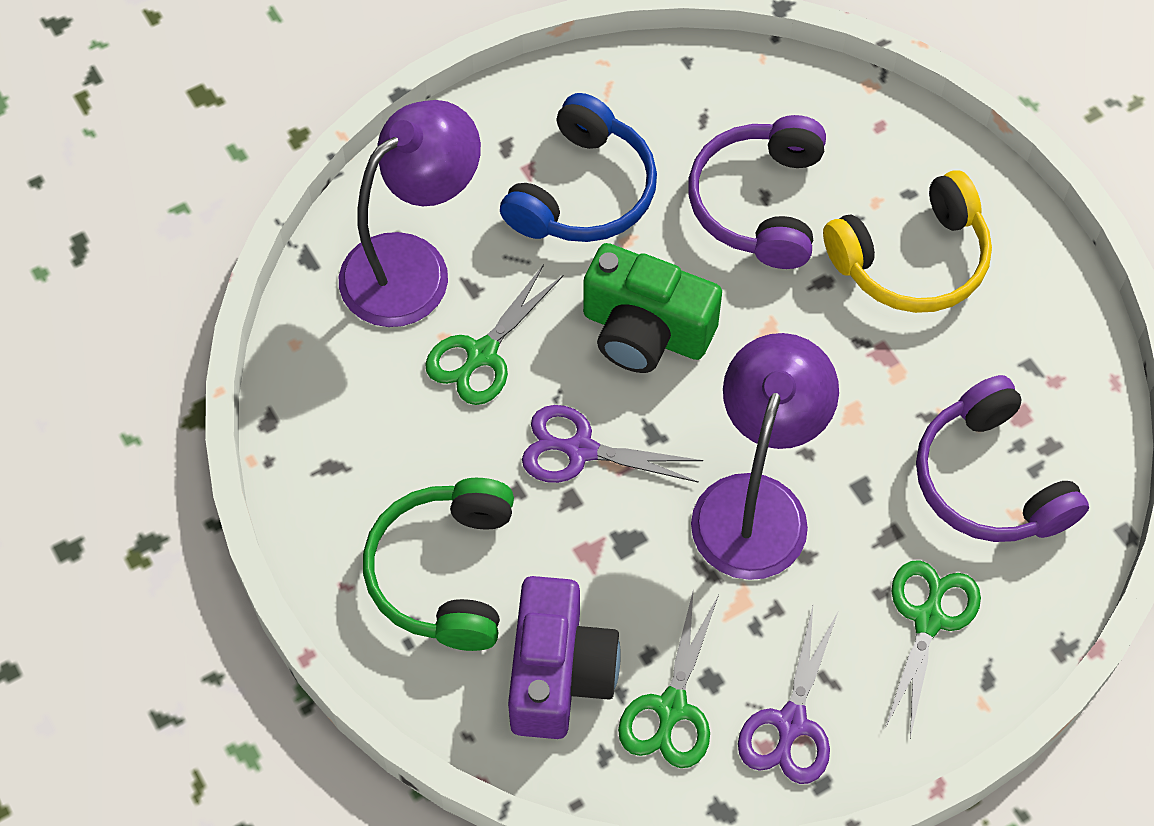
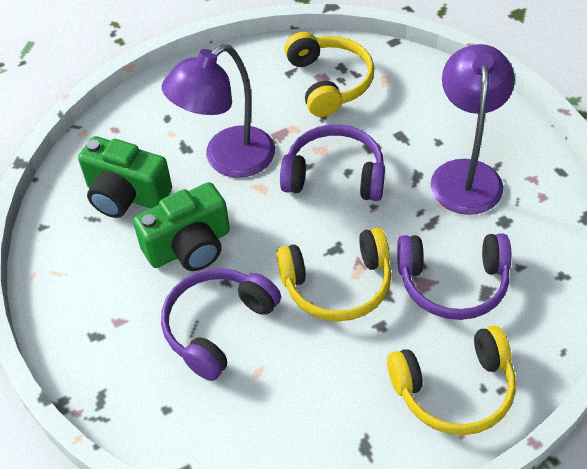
blue headphones: [500,93,657,242] = 1 -> none = 0
green camera: [583,243,722,373] = 1 -> [78,136,172,218] [133,182,230,271] = 2
green headphones: [363,478,514,651] = 1 -> none = 0
green scissors: [425,264,563,405] [618,588,719,768] [884,560,981,738] = 3 -> none = 0
purple camera: [508,576,621,739] = 1 -> none = 0
purple headphones: [688,115,826,269] [916,375,1089,542] = 2 -> [161,268,281,381] [280,124,385,201] [397,234,511,320] = 3
purple scissors: [522,405,703,483] [738,606,838,784] = 2 -> none = 0
yellow headphones: [823,170,992,313] = 1 -> [276,228,392,321] [284,32,374,117] [387,326,516,435] = 3

